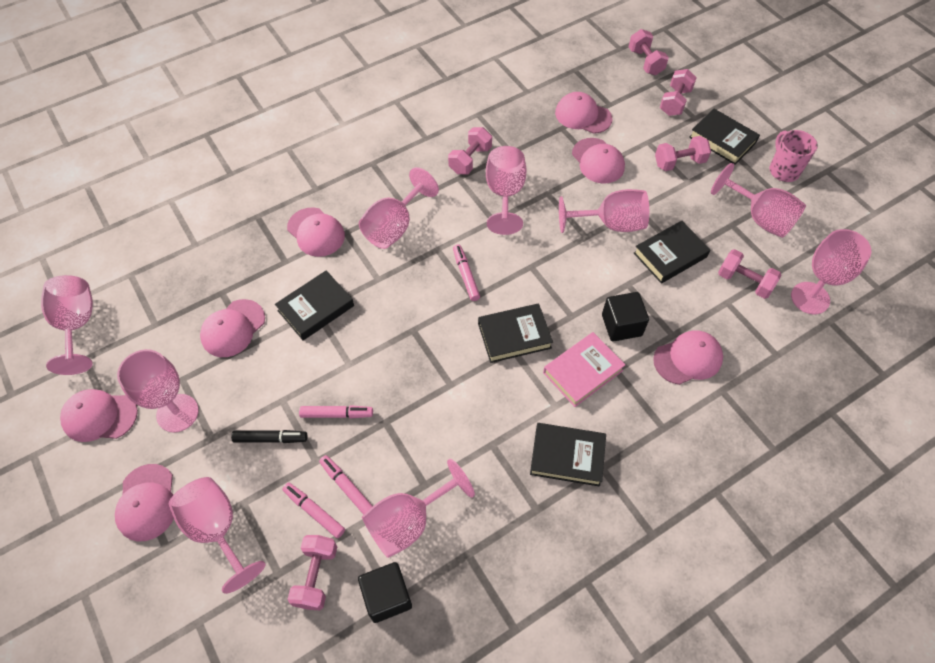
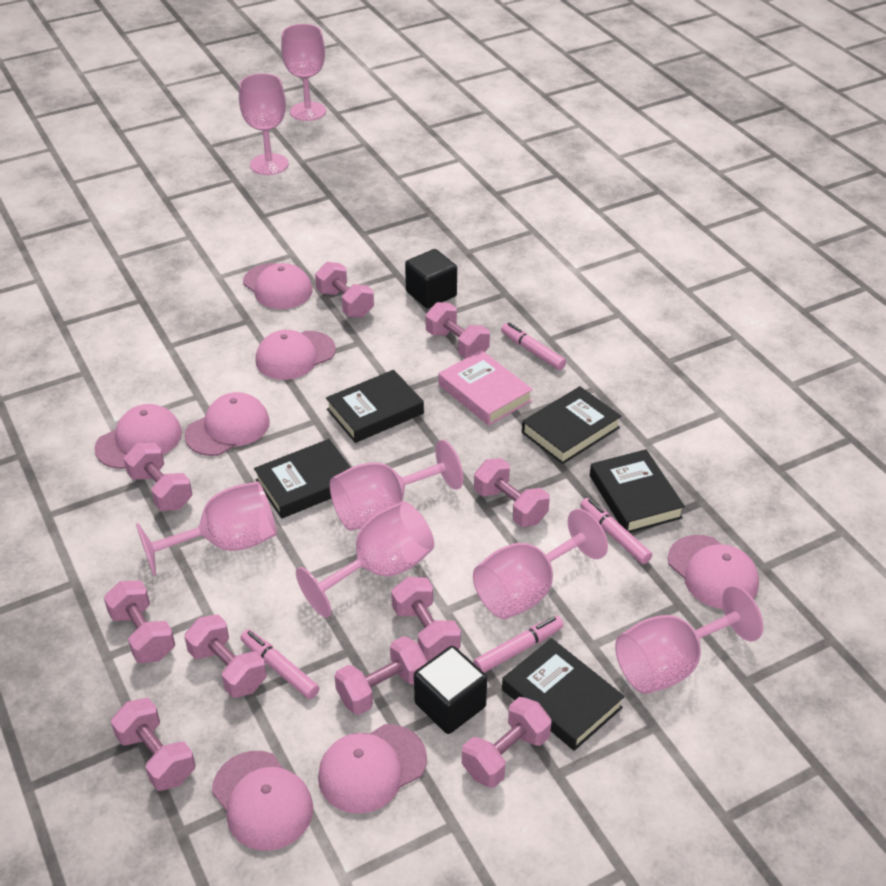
black marker: [231,430,307,443] = 1 -> none = 0
pink dumbbell: [288,535,337,610] [448,127,492,174] [629,29,669,75] [655,136,711,171] [660,69,697,116] [718,249,782,299] = 6 -> [104,580,175,663] [111,698,196,791] [123,443,192,511] [184,614,267,698] [315,262,374,318] [335,636,427,715] [391,577,461,661] [426,302,490,359] [462,697,552,788] [474,458,550,527] = 10
pink goblet: [41,275,93,375] [117,349,199,432] [169,477,266,594] [359,167,439,249] [362,459,475,558] [486,146,526,235] [559,189,649,233] [711,163,806,238] [791,229,871,314] = 9 -> [136,482,277,576] [239,73,289,175] [281,24,326,121] [296,501,434,618] [330,440,463,531] [473,509,608,619] [615,586,763,694] = 7
pink mug: [769,130,818,182] = 1 -> none = 0

